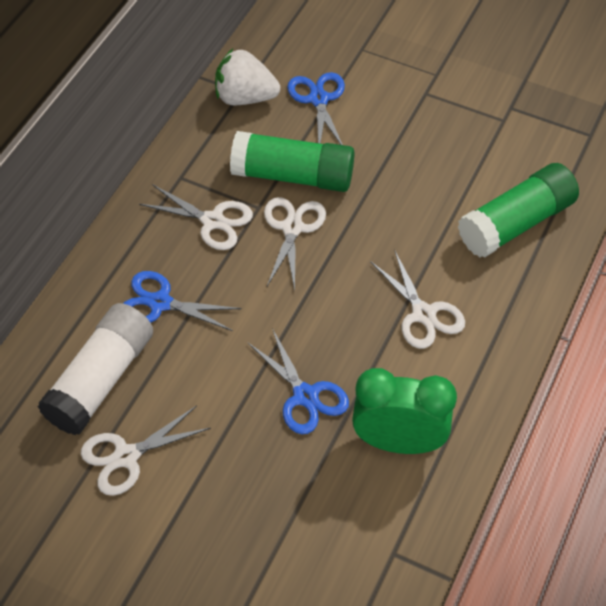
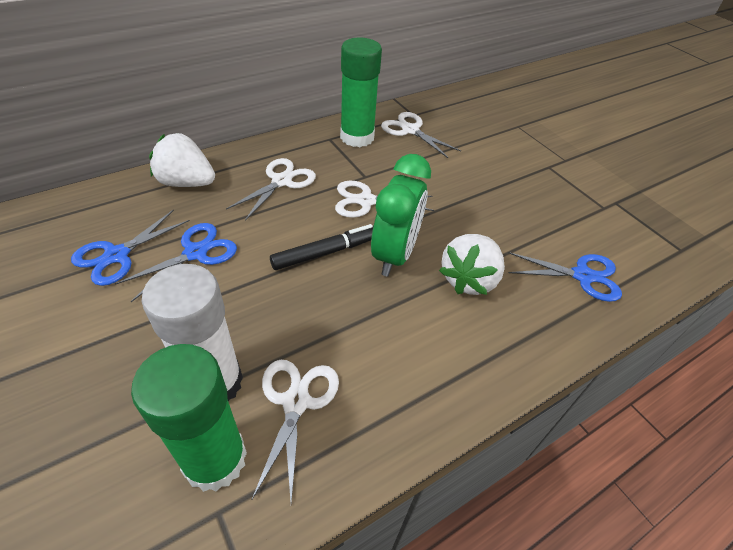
black marker: none = 0 -> [270,224,374,270] = 1
white strawberry: [215,49,280,105] = 1 -> [149,133,215,187] [439,234,505,295] = 2

